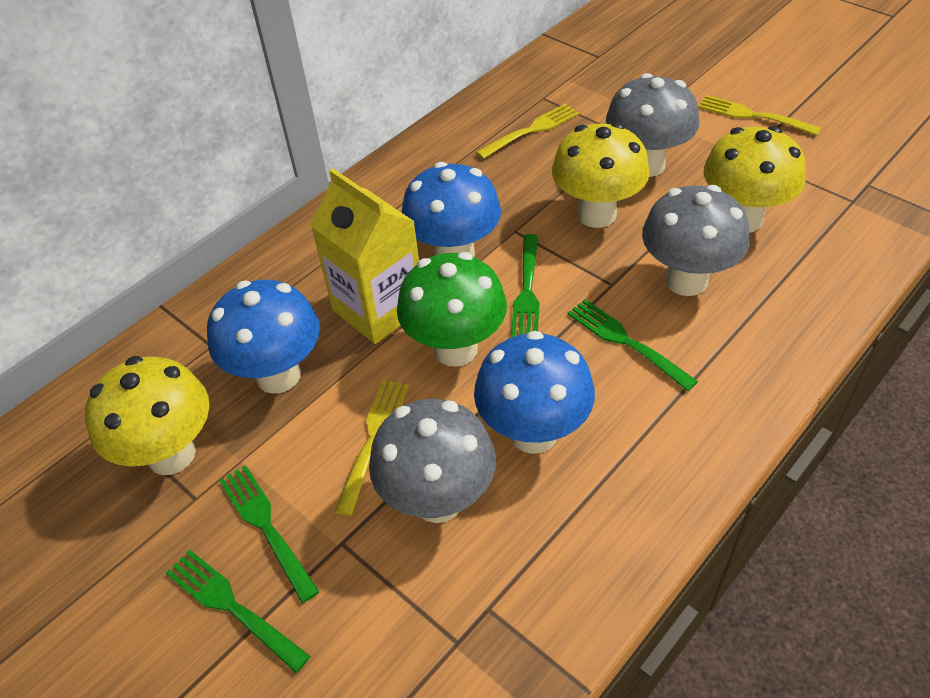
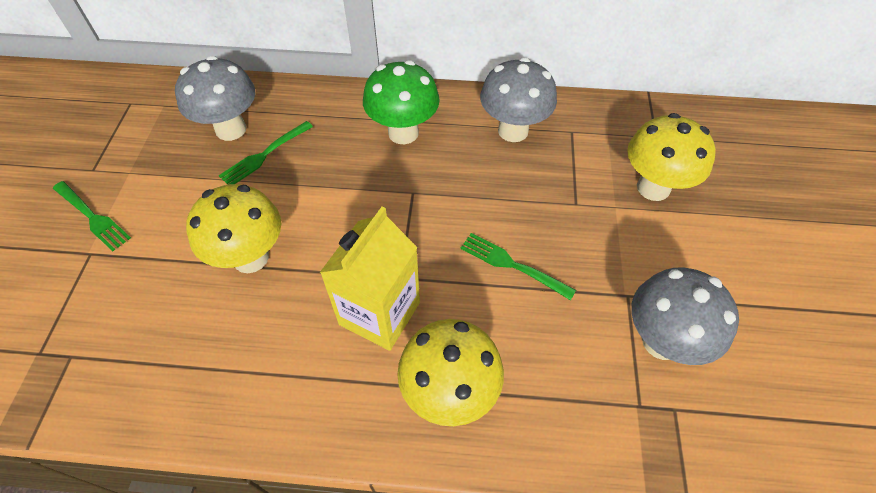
blue mushroom: [207,280,320,394] [401,162,501,257] [474,331,595,454] = 3 -> none = 0
green fork: [166,549,310,673] [219,465,320,603] [511,234,540,337] [568,299,698,391] = 4 -> [53,181,131,251] [219,121,313,185] [461,233,576,300] = 3
yellow fork: [335,380,409,516] [476,104,579,159] [698,95,821,136] = 3 -> none = 0

